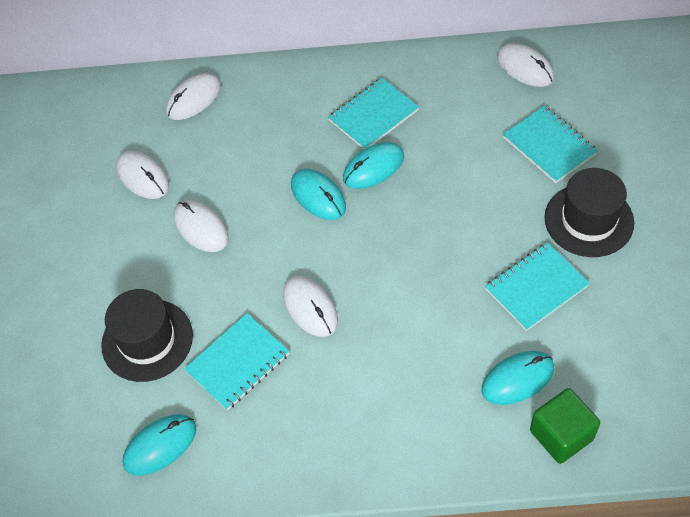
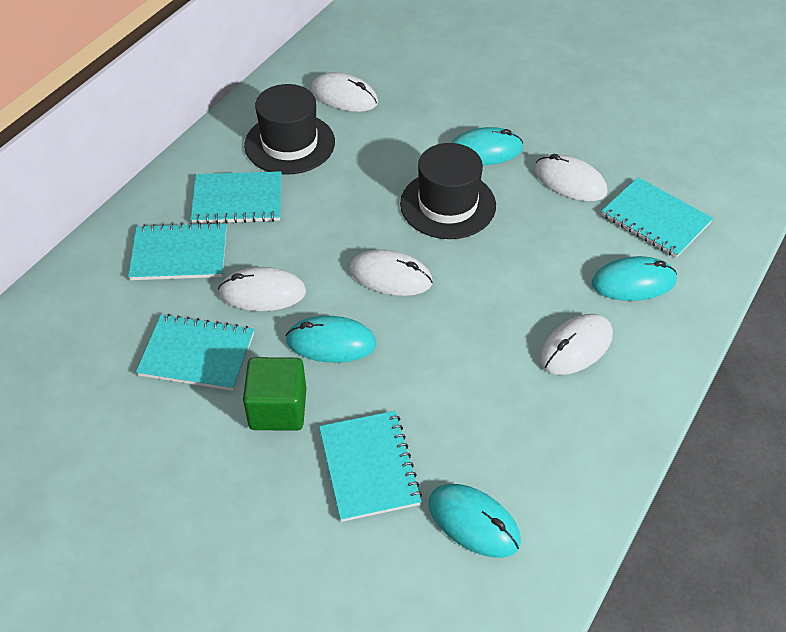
turquoise notebook: [184,313,289,410] [328,78,419,149] [485,242,590,331] [503,106,598,183] = 4 -> [128,222,227,280] [136,314,254,391] [191,171,282,224] [319,411,422,522] [601,177,713,258] = 5

